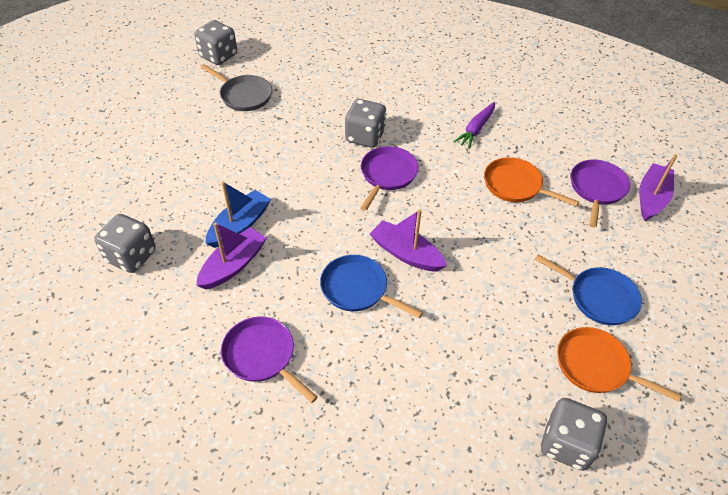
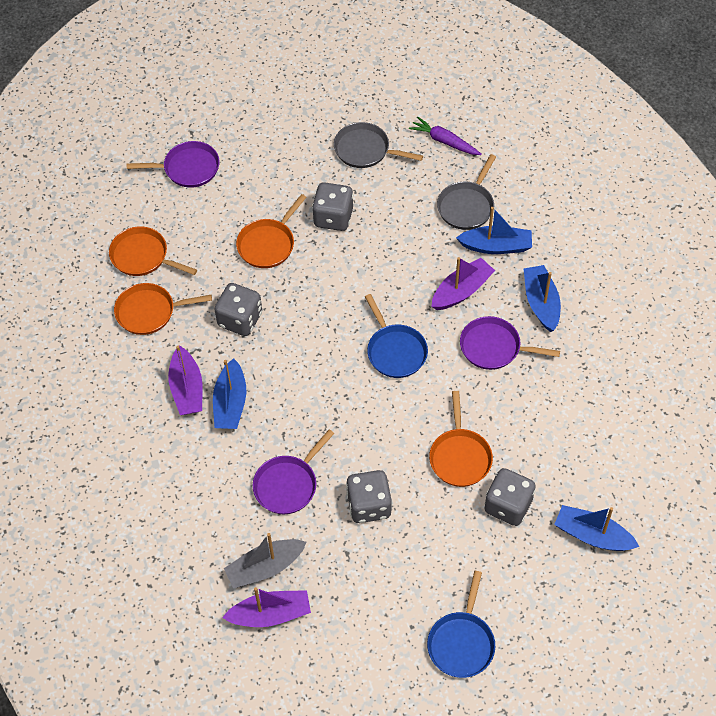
blue boat: [206,181,271,248] = 1 -> [213,358,246,429] [456,207,532,254] [524,265,561,332] [554,505,639,551] = 4
grey boat: none = 0 -> [224,533,306,589] = 1
grey pan: [200,64,272,111] = 1 -> [334,122,423,168] [437,154,496,230] = 2
orange pan: [484,157,579,207] [557,327,681,402] = 2 -> [109,226,197,276] [114,283,212,335] [236,194,307,268] [429,391,493,487] = 4

